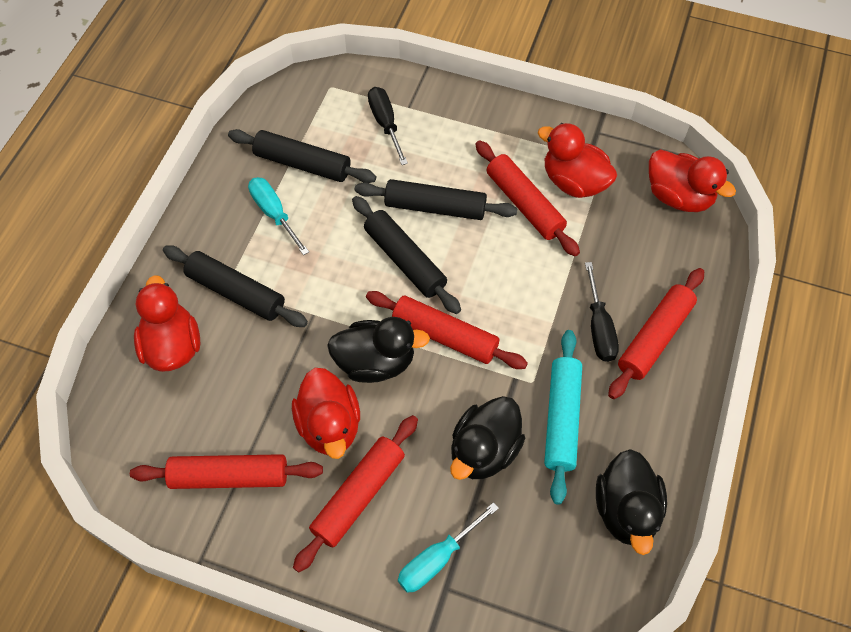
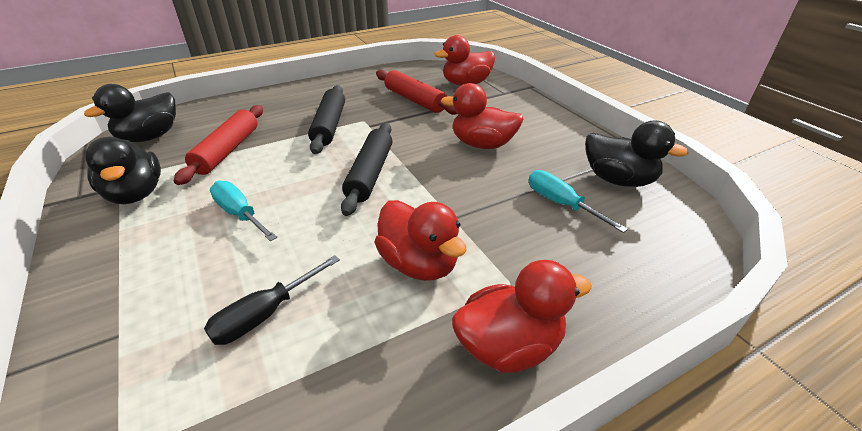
black rolling pin: [163,245,308,327] [228,129,376,183] [352,196,461,314] [355,179,518,220] = 4 -> [308,85,345,154] [341,123,392,216] = 2
black screwdriver: [368,87,408,165] [585,262,619,362] = 2 -> [204,255,340,345] = 1
red rolling pin: [130,454,323,489] [293,415,418,572] [366,291,528,369] [475,140,580,256] [608,268,704,399] = 5 -> [174,105,263,185] [376,70,458,115] = 2
turquoise rolling pin: [544,330,582,505] = 1 -> none = 0

